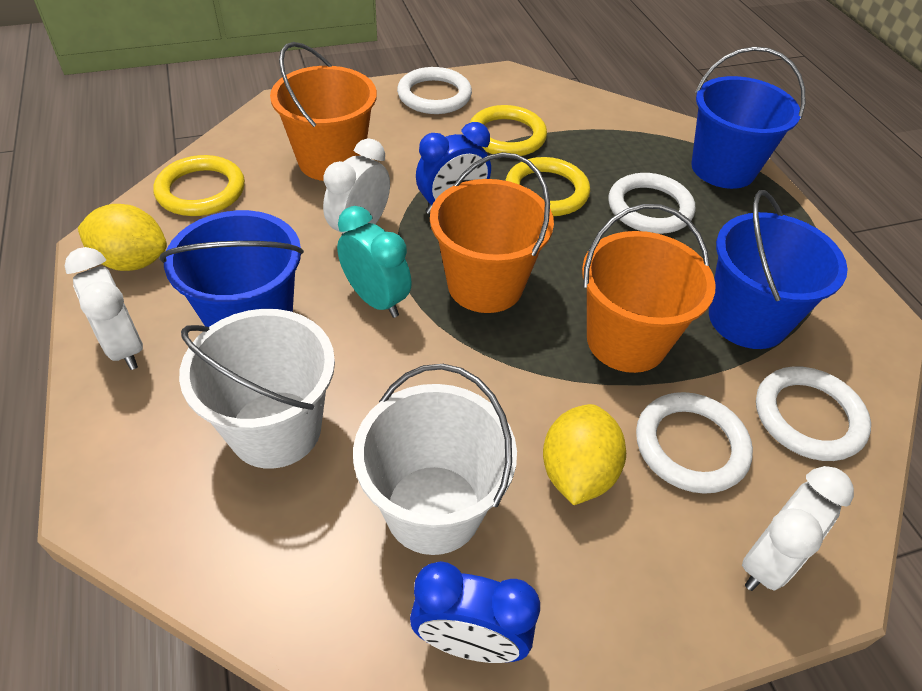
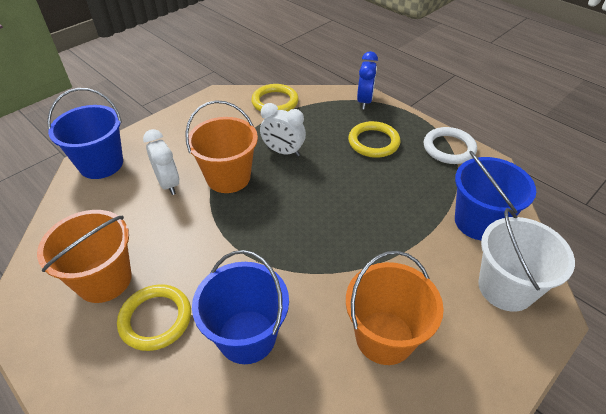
blue clock: [410,561,540,663] [416,122,491,214] = 2 -> [357,51,378,109] = 1
turquoise clock: [337,206,412,318] = 1 -> none = 0
white bucket: [179,309,335,469] [353,364,517,555] = 2 -> [478,208,575,312] = 1
white clock: [65,247,143,370] [323,138,390,236] [742,466,854,591] = 3 -> [143,129,179,195] [260,103,306,156] = 2
white ring: [397,67,472,114] [608,173,695,234] [636,392,753,494] [756,366,871,461] = 4 -> [424,127,477,164] = 1
yellow lemon: [78,204,167,271] [543,404,626,505] = 2 -> none = 0

